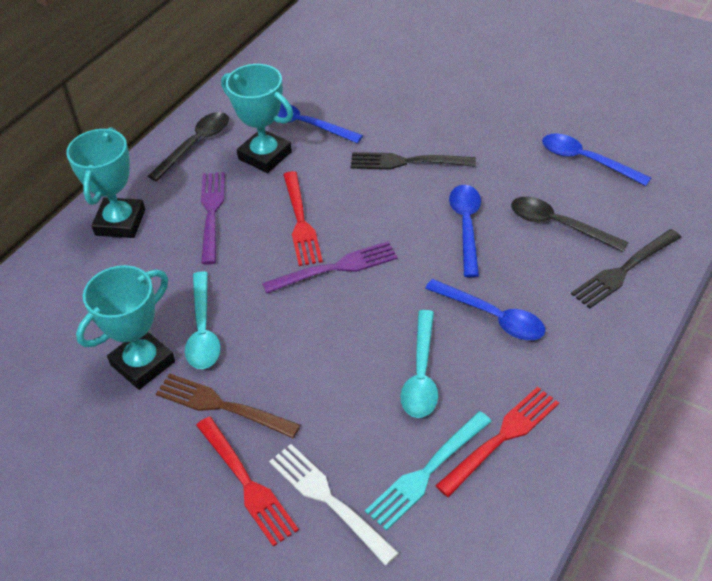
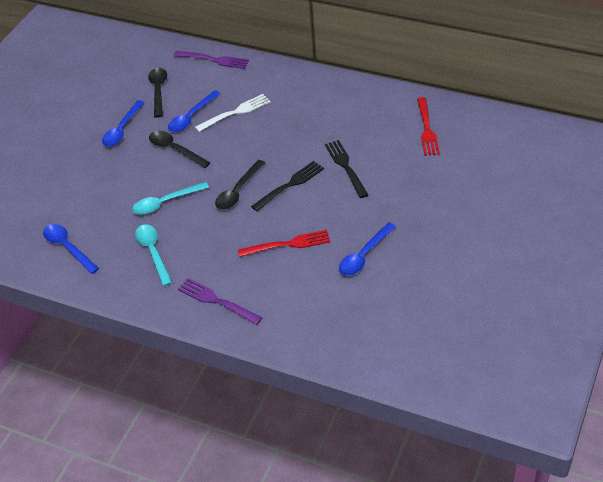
black spoon: [148,112,229,181] [511,197,629,252] = 2 -> [148,68,167,118] [149,131,210,168] [215,160,265,210] = 3
brown fork: [156,373,301,438] = 1 -> none = 0
red fork: [196,417,299,547] [283,171,323,266] [435,387,559,497] = 3 -> [238,230,330,257] [417,97,440,156] = 2
turquoise fork: [365,411,492,531] = 1 -> none = 0
turquoise trophy: [66,127,145,238] [76,265,175,390] [221,64,293,173] = 3 -> none = 0

